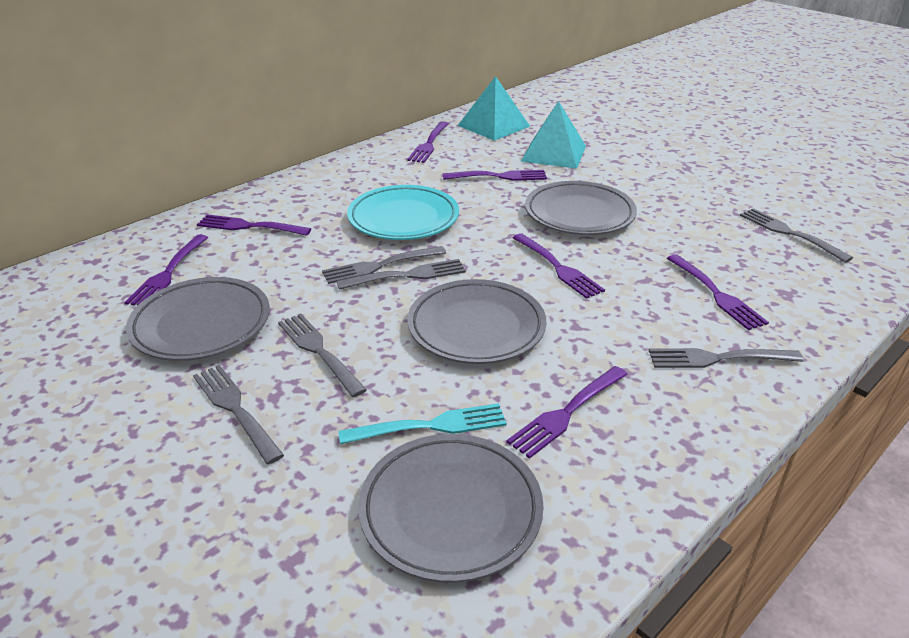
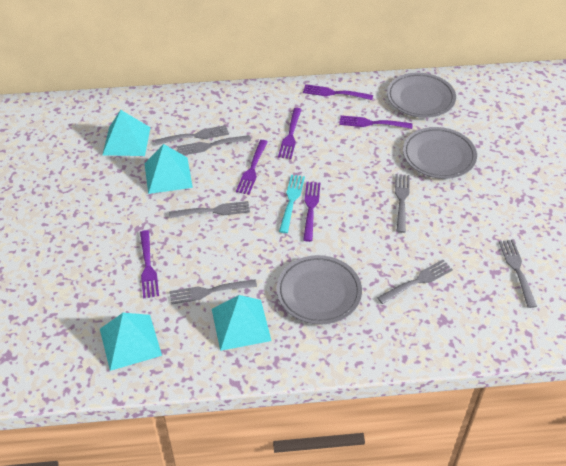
grey fork: [193,365,284,464] [278,314,367,397] [322,246,446,284] [337,259,466,290] [649,348,803,368] [740,208,853,263] = 6 -> [155,125,229,145] [169,201,250,218] [169,279,257,305] [176,135,251,155] [377,260,453,304] [395,174,410,233] [499,240,537,308] = 7
grey plate: [126,277,270,361] [358,434,544,583] [407,279,546,364] [525,181,637,235] = 4 -> [277,255,362,325] [387,73,456,118] [403,127,477,179] = 3
purple fork: [125,235,208,306] [197,214,311,236] [407,121,449,163] [443,170,547,181] [507,366,628,459] [513,233,605,299] [667,254,769,330] = 7 -> [140,230,159,298] [236,140,268,195] [278,108,302,159] [303,84,373,100] [303,182,320,242] [339,115,413,129] = 6
turquoise plate: [347,185,459,240] = 1 -> none = 0
turquoise pyramid: [457,76,530,141] [521,101,586,169] = 2 -> [100,313,162,371] [102,110,151,156] [144,144,193,194] [212,295,272,351] = 4

